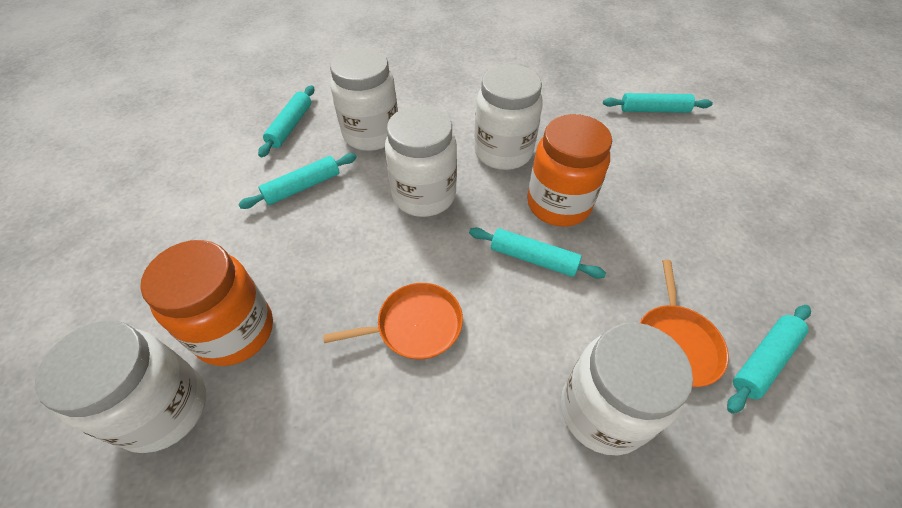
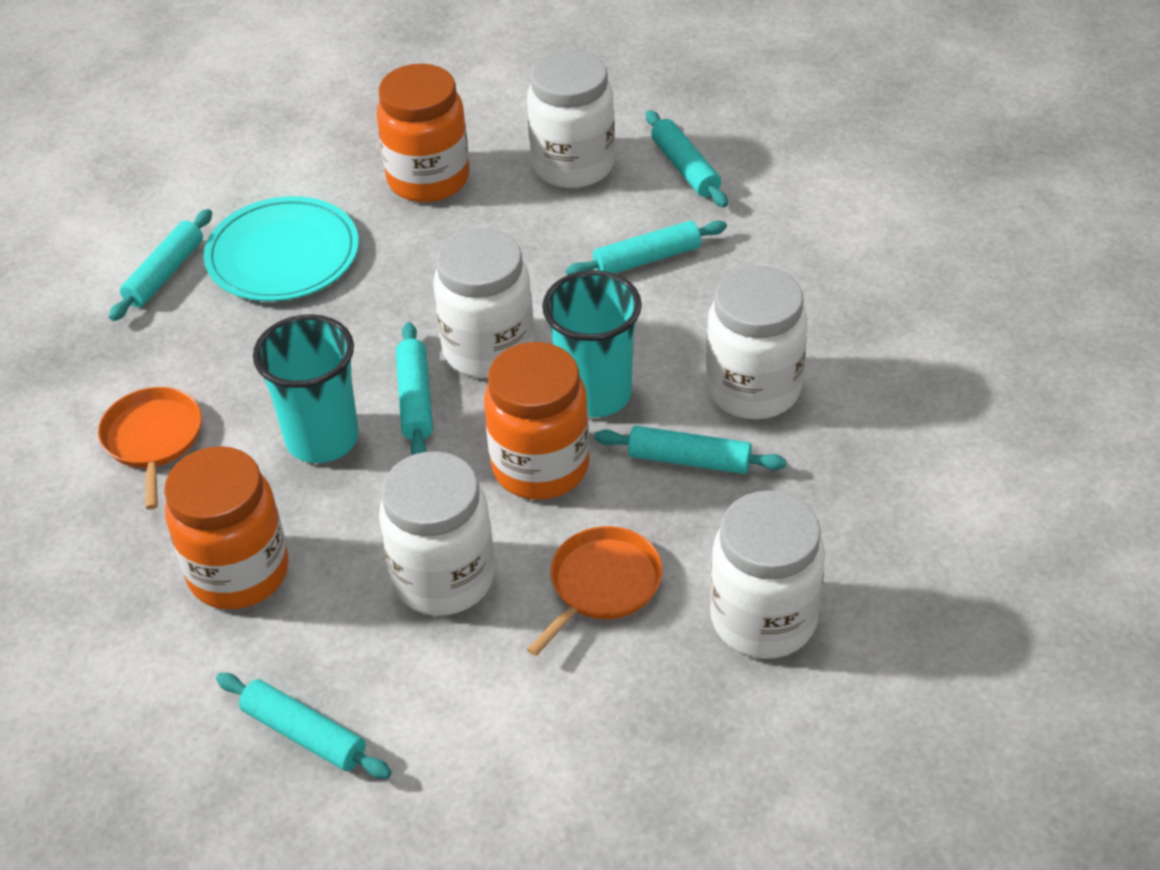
orange jar: [140,240,273,366] [527,114,612,227] = 2 -> [164,446,289,609] [376,64,470,202] [484,342,590,500] = 3
turquoise cup: none = 0 -> [253,314,359,463] [542,270,642,418] = 2
turquoise plate: none = 0 -> [204,196,359,301] = 1
turquoise rolling pin: [238,153,357,209] [258,85,314,157] [469,227,606,279] [603,93,713,113] [727,305,811,414] = 5 -> [109,209,212,321] [216,673,392,779] [396,322,433,455] [566,220,727,275] [594,426,787,474] [646,110,728,207] = 6

